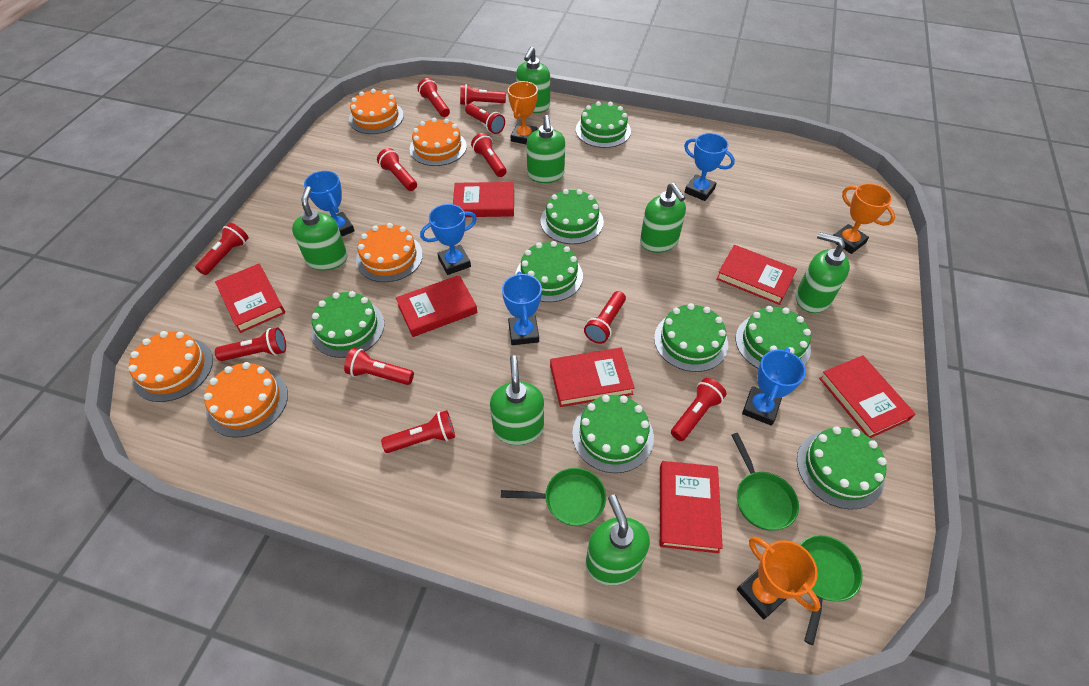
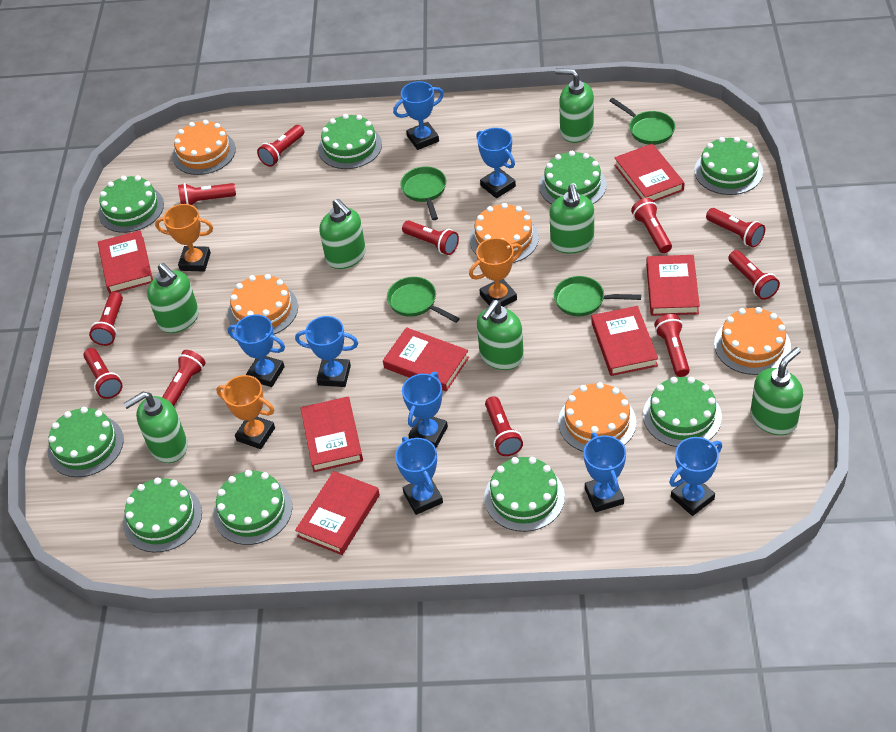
blue trophy: [304,171,355,236] [420,204,477,275] [502,271,542,345] [684,133,735,201] [742,348,806,426] = 5 -> [228,315,285,387] [295,316,358,387] [393,81,444,150] [395,437,443,515] [402,372,448,448] [476,128,516,198] [584,433,626,512] [669,437,722,516] = 8
green cake: [311,291,385,358] [515,241,583,302] [541,189,604,244] [572,395,654,473] [576,101,631,148] [654,303,728,372] [736,306,811,368] [797,426,887,510] = 8 -> [48,407,124,477] [98,176,164,233] [123,478,202,552] [213,470,293,545] [318,114,382,169] [484,457,565,532] [539,151,607,204] [643,377,722,447] [694,137,763,195] = 9
green pan: [501,468,606,526] [731,433,799,531] [800,535,863,645] = 3 -> [387,277,460,323] [400,166,446,220] [554,276,641,316] [609,98,675,145] = 4

